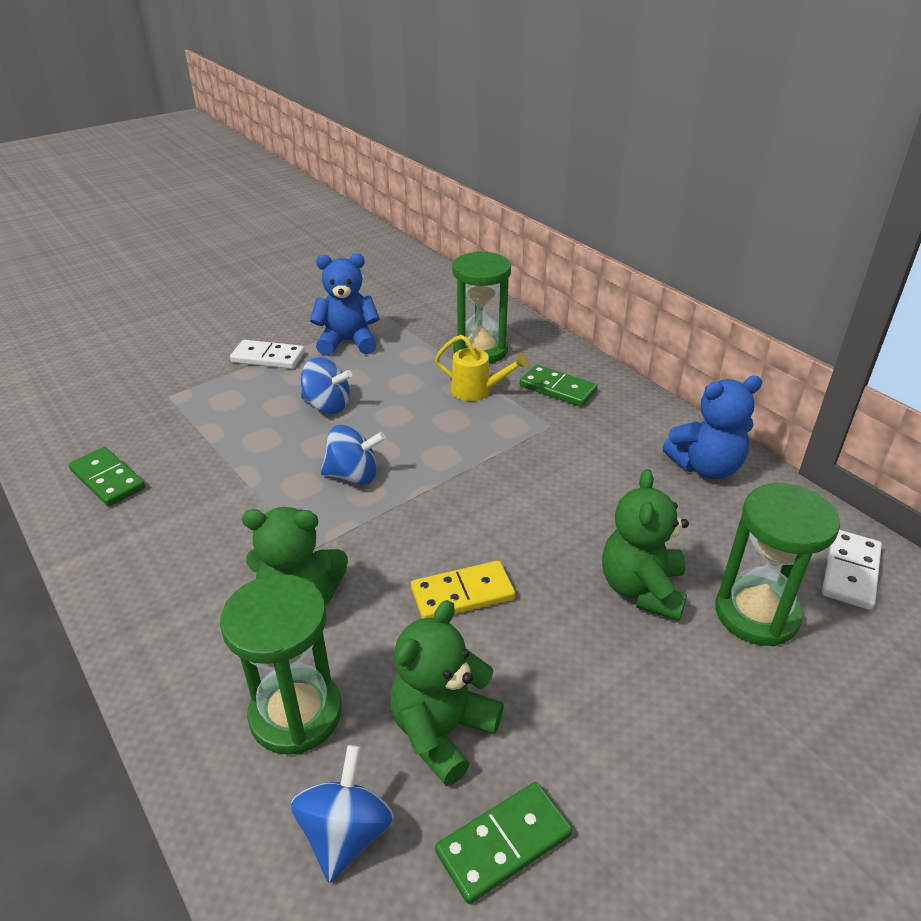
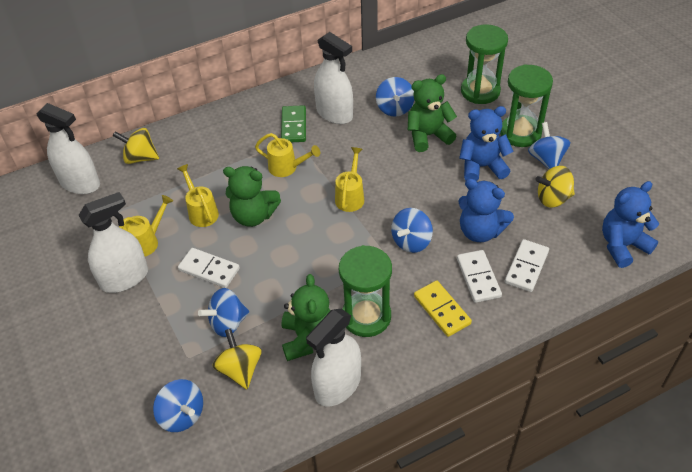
blue spinning top: [291,745,394,883] [301,358,352,414] [320,425,386,485] = 3 -> [153,379,203,432] [198,288,249,337] [376,77,414,117] [391,208,433,253] [528,122,570,169] = 5
blue teddy bear: [310,253,380,356] [663,376,762,479] = 2 -> [458,178,514,242] [459,106,514,182] [602,181,659,268] = 3
green domino: [69,447,145,507] [435,782,572,904] [520,364,598,407] = 3 -> [281,105,306,142] = 1
white domino: [230,340,305,369] [822,530,882,610] = 2 -> [178,248,240,288] [457,250,502,303] [505,239,549,292] = 3
white spray bottle: none = 0 -> [37,103,100,194] [78,192,148,293] [306,309,361,407] [314,32,353,124] = 4
yellow spinning top: none = 0 -> [113,128,159,164] [212,328,261,389] [535,166,575,208] = 3
yellow watering can: [435,335,529,401] = 1 -> [119,195,173,256] [177,164,219,227] [255,133,320,177] [335,147,364,212] = 4

